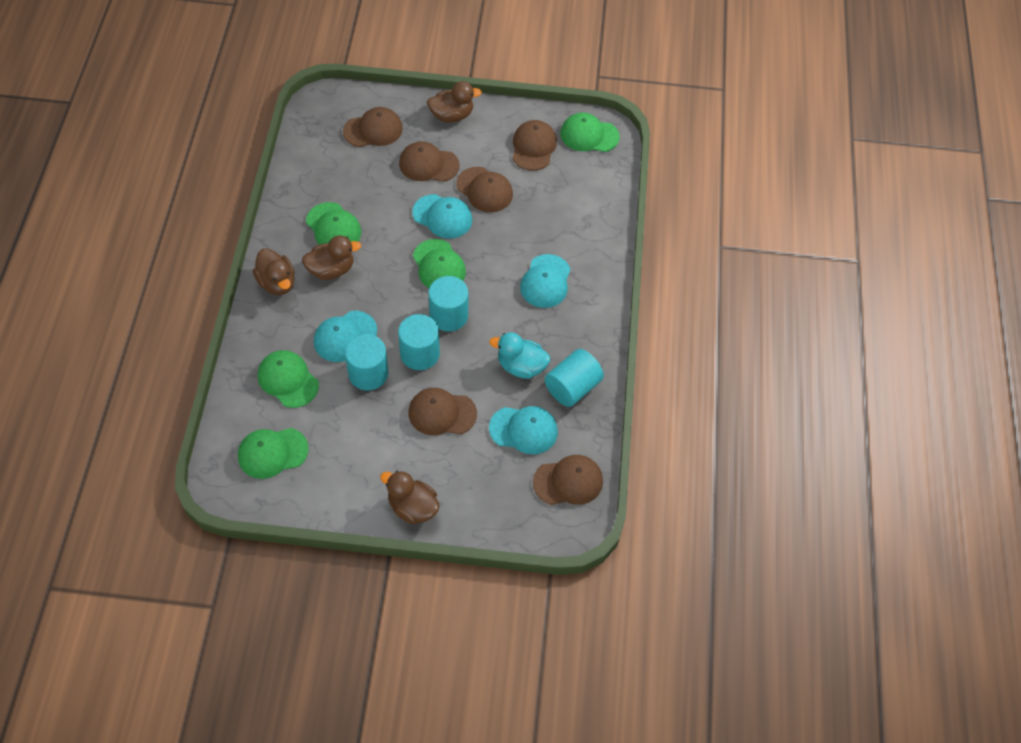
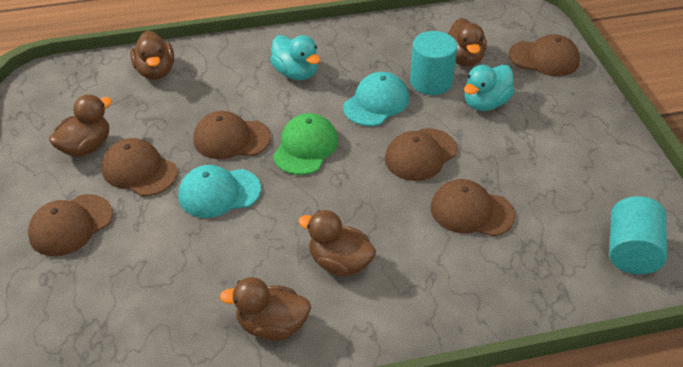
brown duck: [253,248,295,295] [302,235,361,280] [380,471,440,524] [427,81,482,123] = 4 -> [49,94,112,157] [130,31,174,80] [220,277,311,341] [298,210,376,276] [448,18,487,67] = 5
green cap: [238,428,309,479] [258,350,319,408] [306,202,361,245] [413,239,466,288] [560,113,620,152] = 5 -> [273,113,338,175] = 1
turquoise cap: [314,311,377,362] [412,194,472,239] [489,406,558,454] [520,254,571,308] = 4 -> [178,165,261,218] [343,72,409,126] = 2
turquoise cylinder: [345,334,388,390] [398,314,440,370] [429,276,468,332] [545,349,604,407] = 4 -> [410,31,457,95] [609,196,667,274] = 2
turquoise duck: [489,332,550,379] = 1 -> [270,35,320,80] [464,65,514,111] = 2

